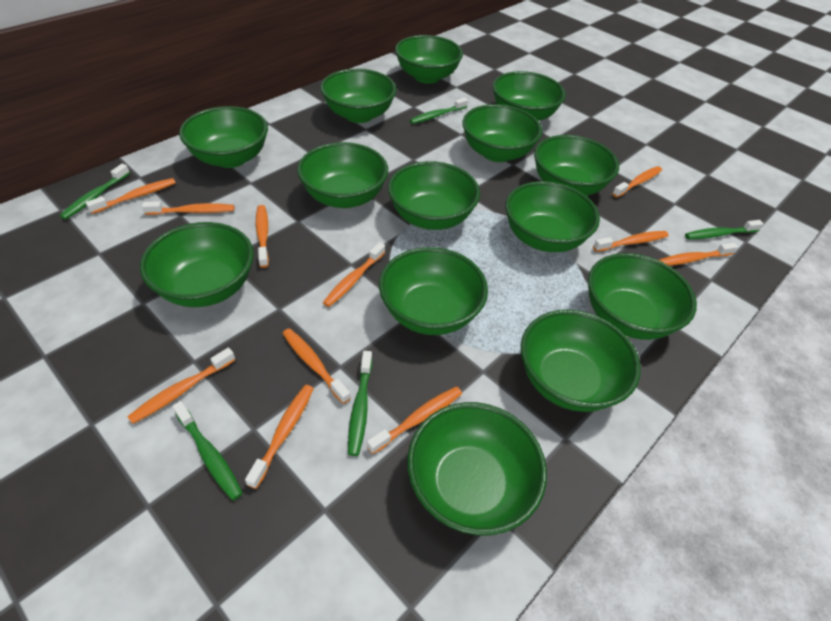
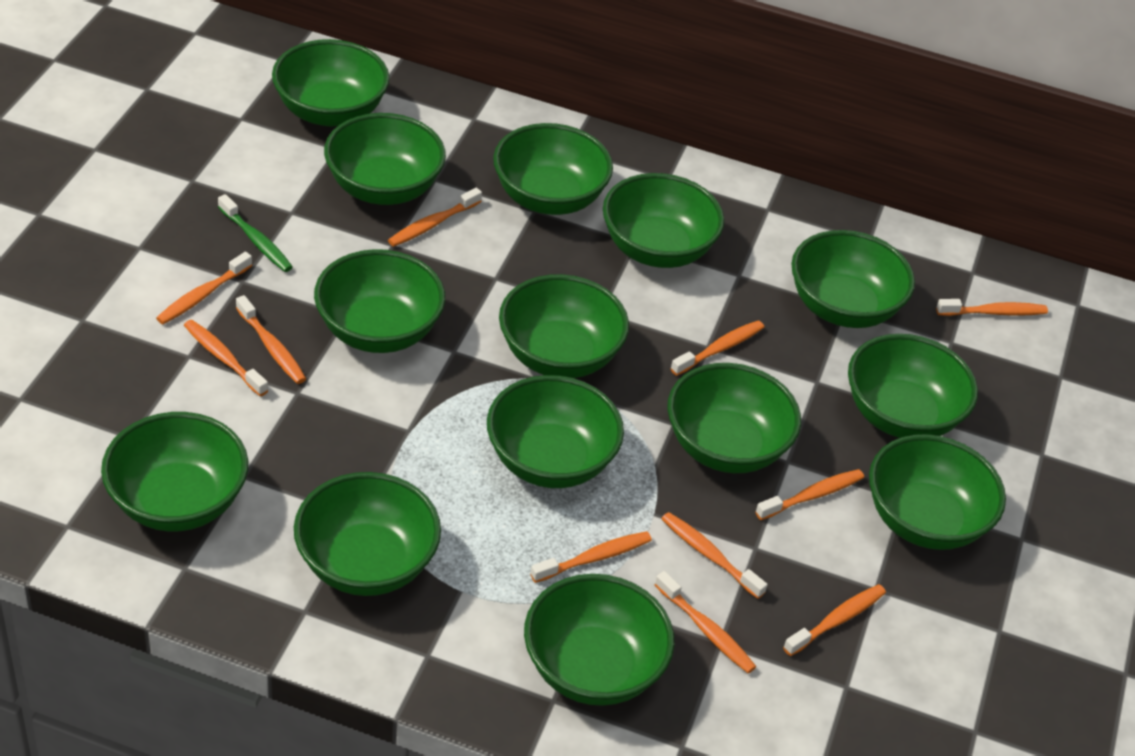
green toothbrush: [60,164,130,220] [172,401,243,501] [348,351,372,456] [409,98,468,124] [685,220,764,239] = 5 -> [218,194,293,272] = 1

